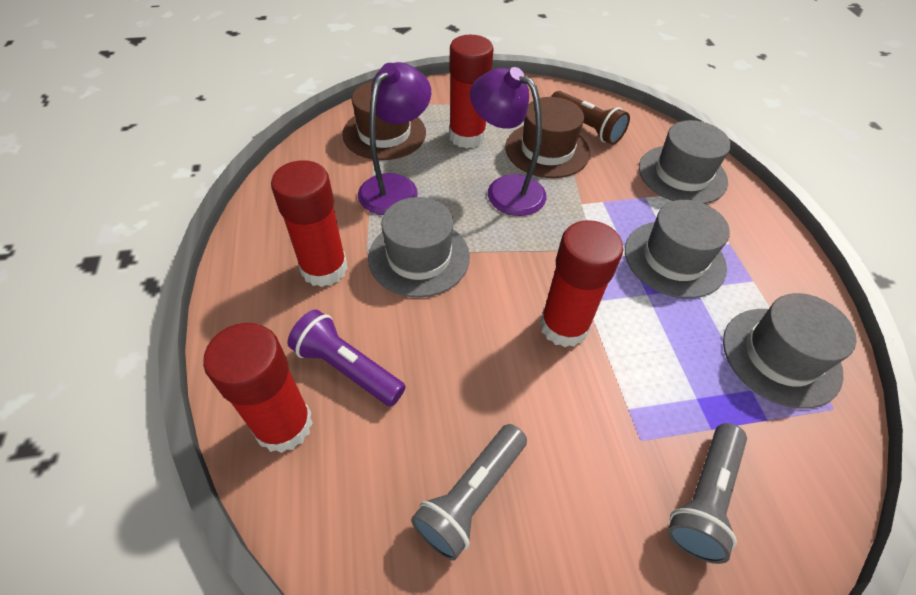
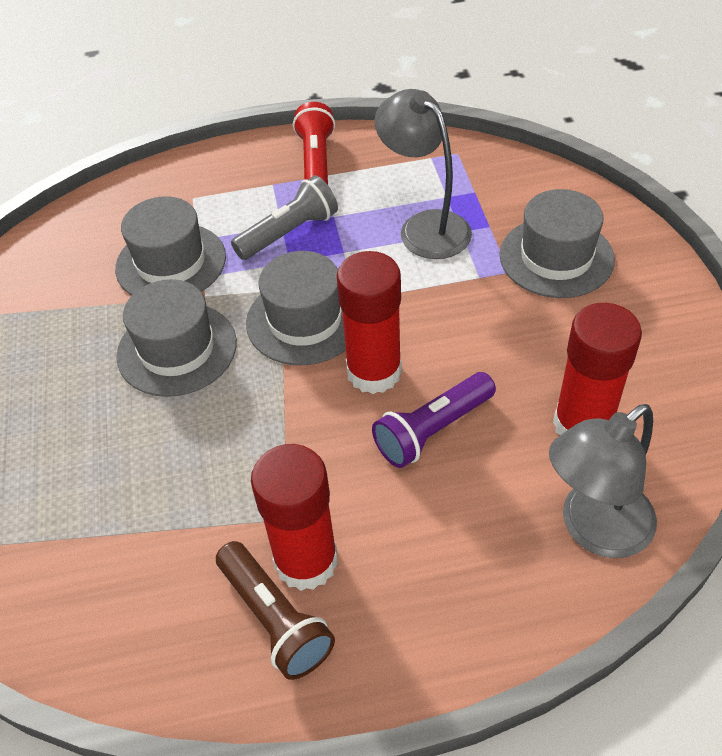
brown hat: [342,81,426,160] [505,97,590,178] = 2 -> none = 0
grey flashlight: [411,424,527,561] [668,423,747,564] = 2 -> [231,175,338,260] = 1
grey lamp: none = 0 -> [374,89,472,259] [549,404,657,558] = 2
purple lamp: [358,62,431,215] [470,67,547,216] = 2 -> none = 0
red flashlight: none = 0 -> [293,102,335,184] = 1
red glue stick: [203,323,313,453] [271,160,348,287] [449,35,494,149] [540,220,623,347] = 4 -> [251,444,338,591] [337,251,402,394] [553,303,642,435] = 3

